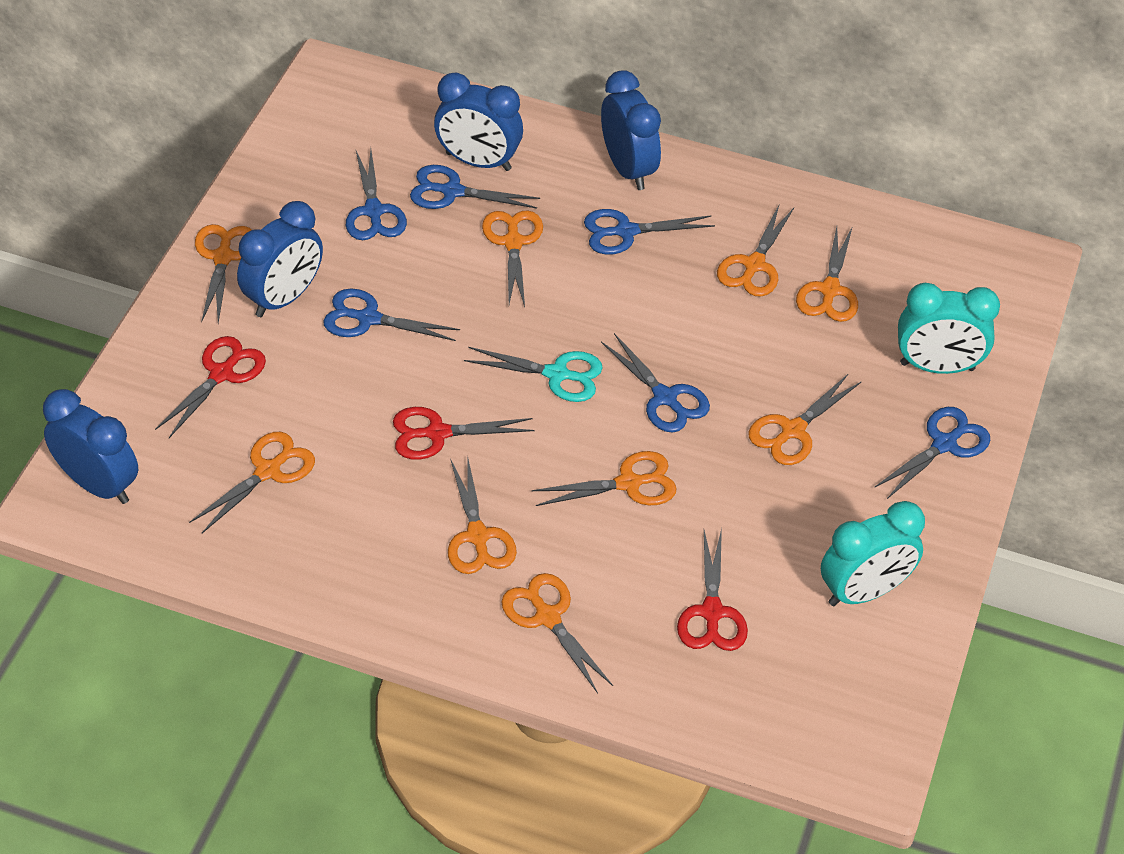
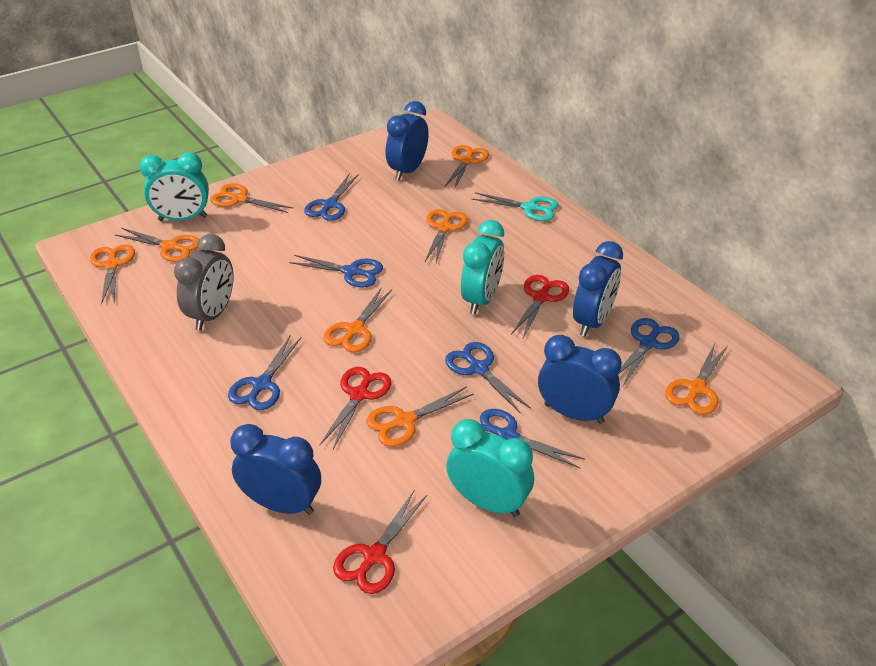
grey clock: none = 0 -> [174,234,233,330] = 1
orange scissors: [189,432,315,533] [195,224,252,323] [448,455,517,574] [482,210,543,307] [502,573,613,694] [532,451,677,506] [717,203,794,297] [748,374,862,465] [796,226,858,322] = 9 -> [90,244,135,305] [115,228,199,262] [210,183,293,213] [324,287,392,352] [366,386,474,447] [425,209,468,263] [444,145,489,190] [665,344,728,415] = 8
turquoise clock: [821,501,925,606] [898,283,1000,374] = 2 -> [140,152,209,221] [446,419,534,517] [461,220,504,314] = 3

